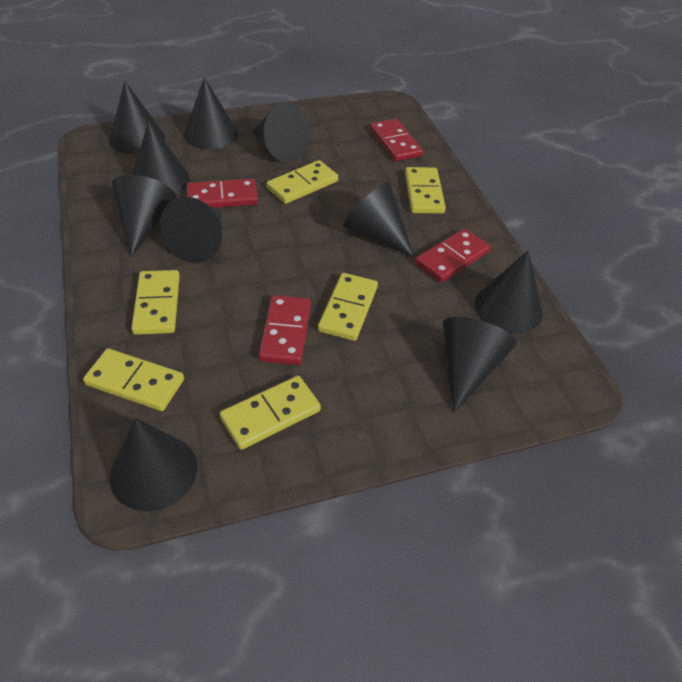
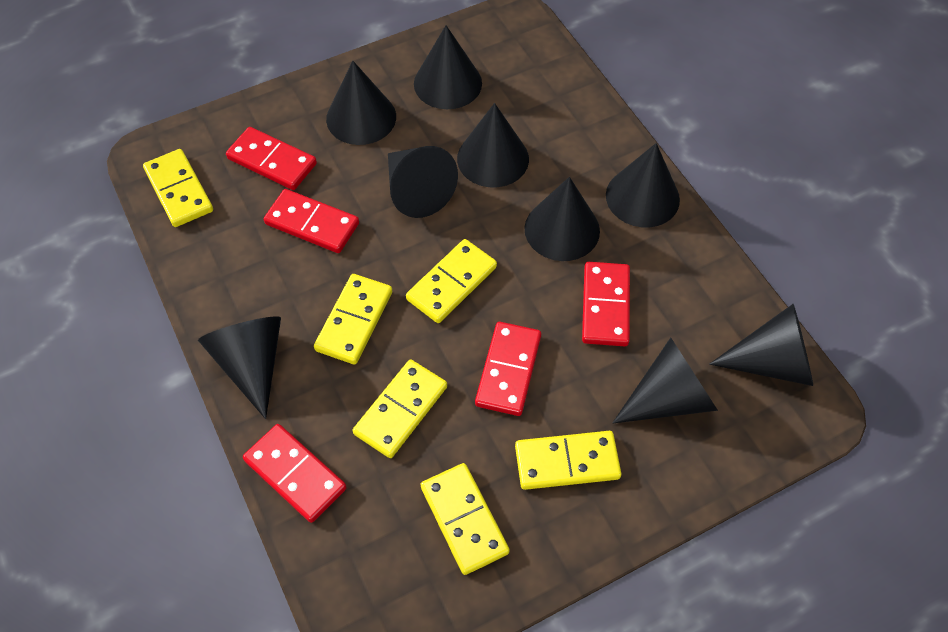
black cone: [109,81,165,154] [110,418,197,511] [112,175,177,256] [132,121,190,194] [160,197,222,263] [184,77,238,149] [252,103,309,162] [343,182,414,257] [443,317,517,412] [475,251,543,333] = 10 -> [198,316,281,419] [326,61,396,145] [388,146,458,218] [414,25,482,109] [457,103,529,187] [524,177,600,261] [606,143,680,227] [612,338,718,423] [709,304,813,386] = 9
red domino: [187,179,258,208] [259,295,311,365] [370,119,423,162] [415,228,490,282] = 4 -> [226,127,317,190] [243,424,347,523] [264,189,359,253] [475,322,541,416] [582,262,630,346] = 5

